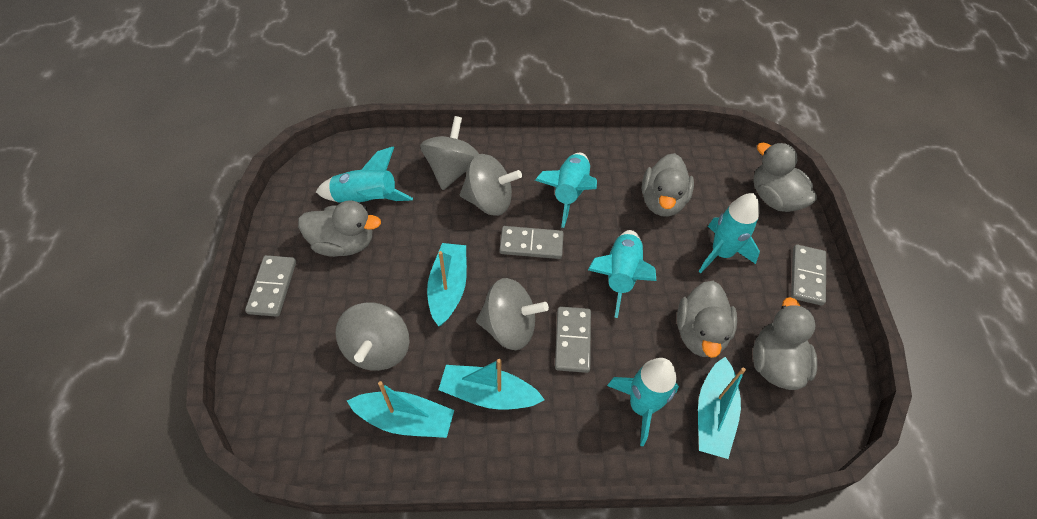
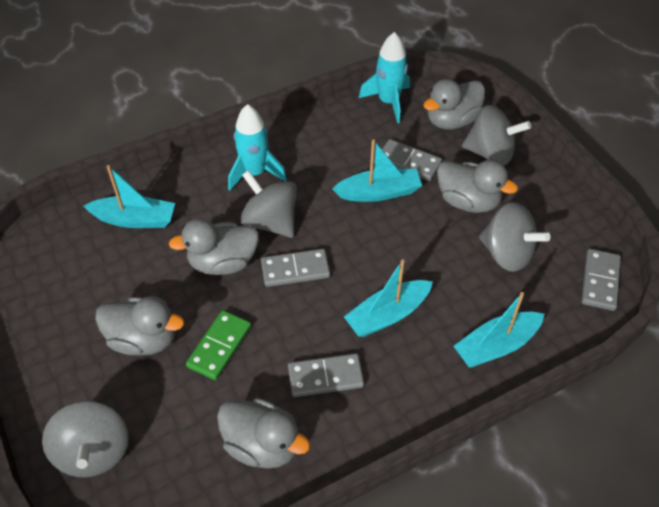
green domino: none = 0 -> [186,310,251,380] = 1
turquoise rocket: [316,147,413,203] [535,153,597,228] [588,230,656,318] [607,358,679,446] [699,193,760,273] = 5 -> [228,104,287,190] [359,32,410,123] = 2

